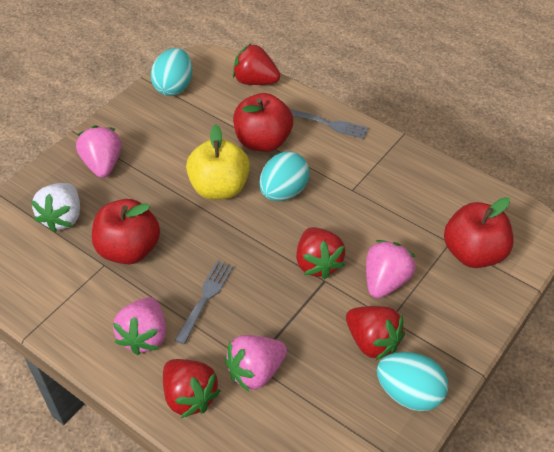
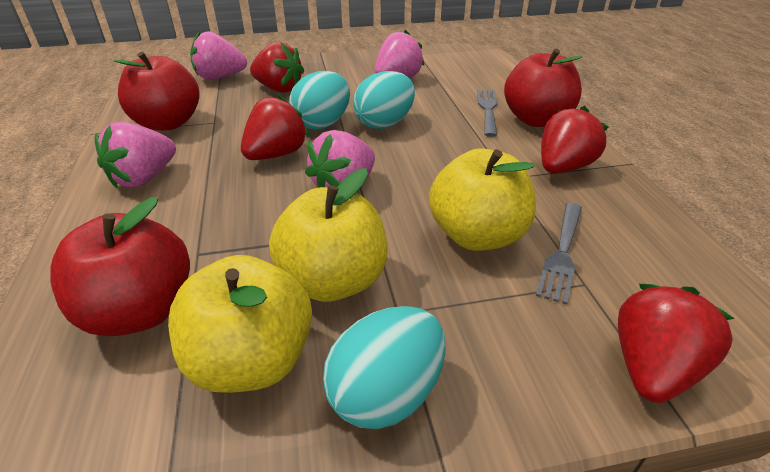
white strawberry: [31,183,80,232] = 1 -> none = 0
yellow apple: [186,124,250,200] = 1 -> [168,255,312,393] [269,168,388,302] [429,149,536,251] = 3

